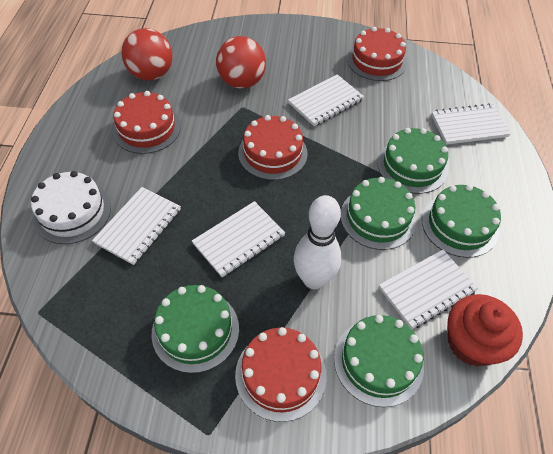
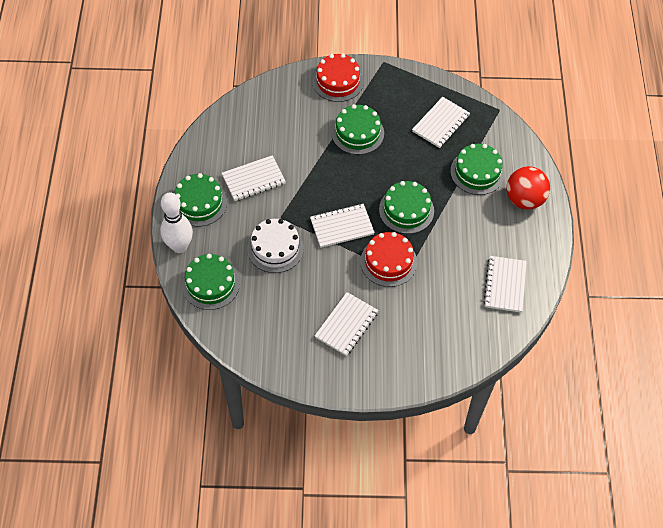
red ball: [121,28,173,80] [216,36,266,88] = 2 -> [506,166,550,210] = 1
red cake: [113,91,181,154] [235,327,326,422] [238,115,308,180] [347,27,407,81] = 4 -> [312,54,364,102] [360,232,417,287] = 2
red cupcake: [448,294,523,367] = 1 -> none = 0

